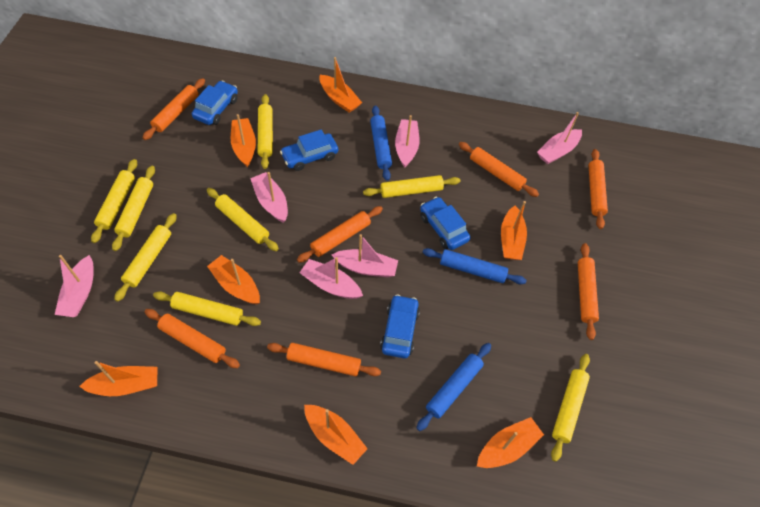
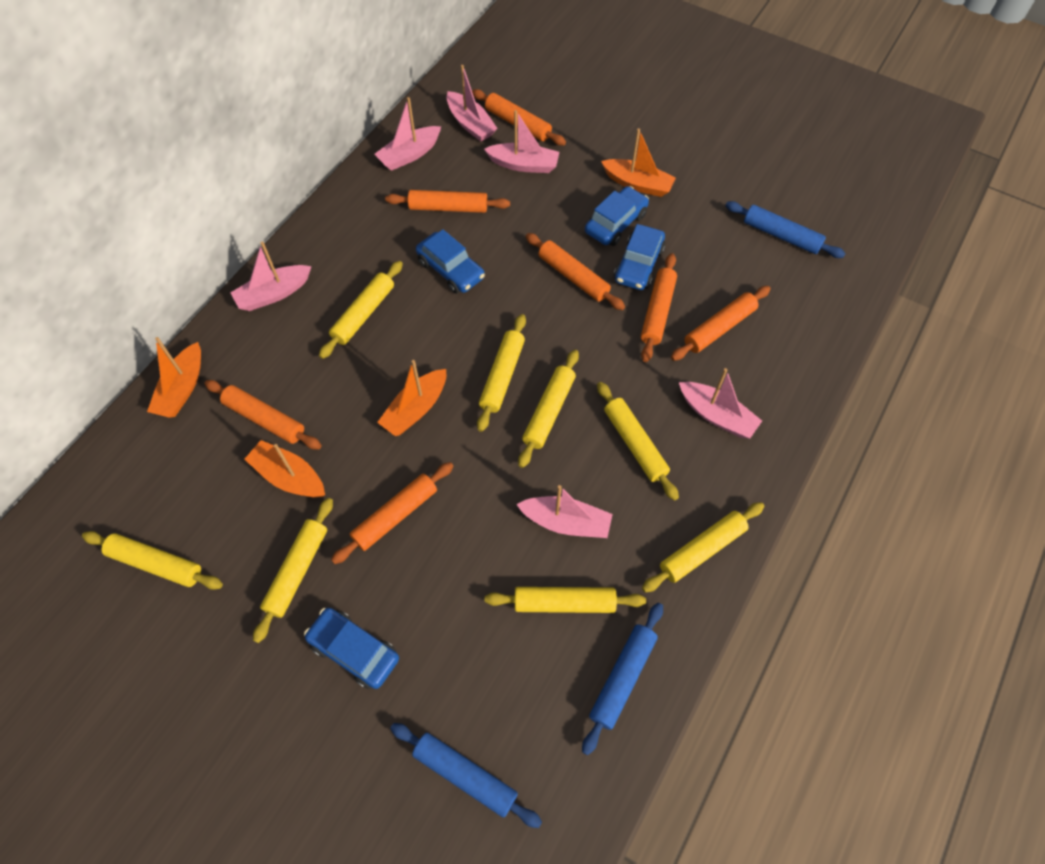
orange boat: [79,361,158,396] [207,255,260,305] [231,114,256,167] [304,405,368,465] [320,57,362,113] [477,417,544,468] [501,201,527,260] = 7 -> [147,337,201,418] [244,440,325,497] [377,360,446,436] [601,128,676,197] = 4

